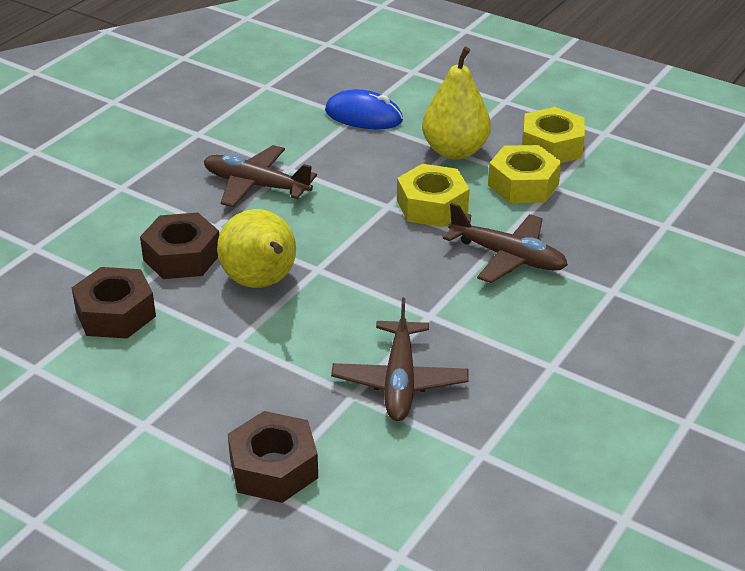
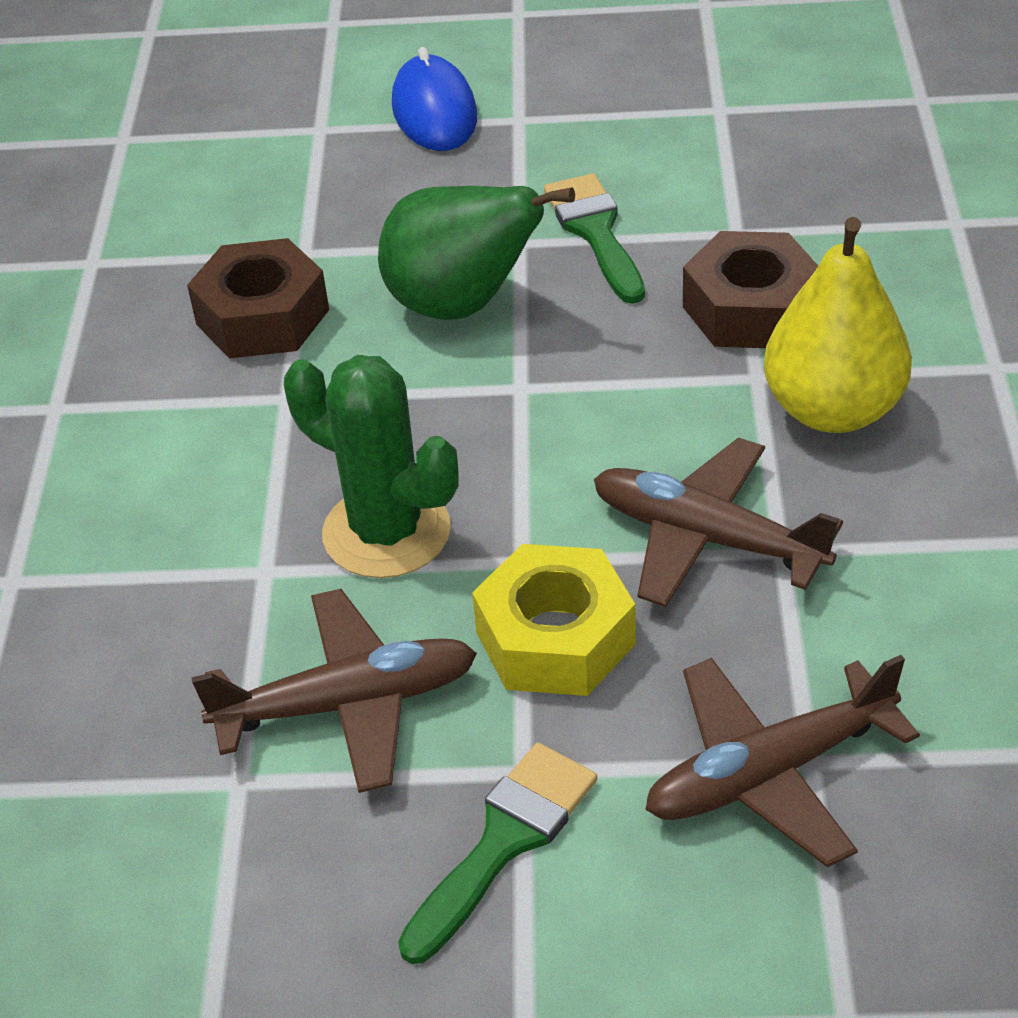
brown nut: [72,267,156,338] [140,213,219,279] [228,411,318,503] = 3 -> [187,238,329,359] [683,231,818,348] = 2
green brush: none = 0 -> [398,743,597,964] [544,173,645,304] = 2
green cactus: none = 0 -> [284,355,458,578] = 1
green pear: none = 0 -> [378,186,575,320] = 1
yellow nut: [397,164,470,227] [488,145,561,203] [522,107,585,163] = 3 -> [472,544,636,696] = 1
yellow pear: [217,209,296,288] [422,47,491,160] = 2 -> [764,217,912,433] = 1

